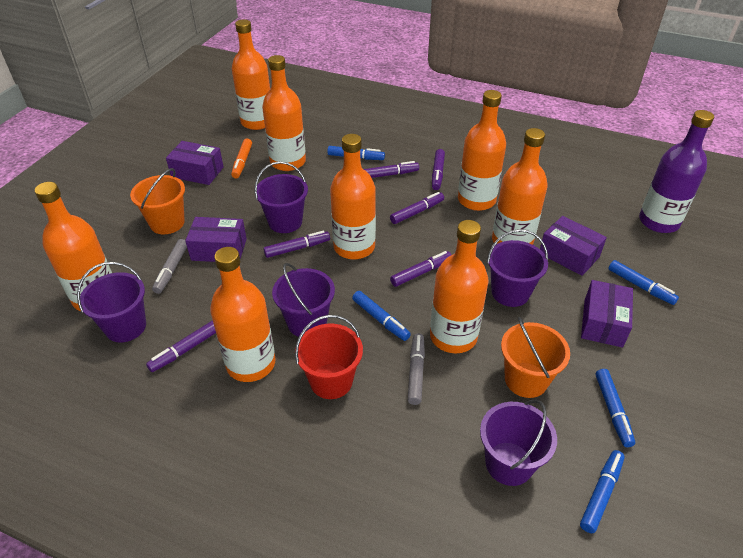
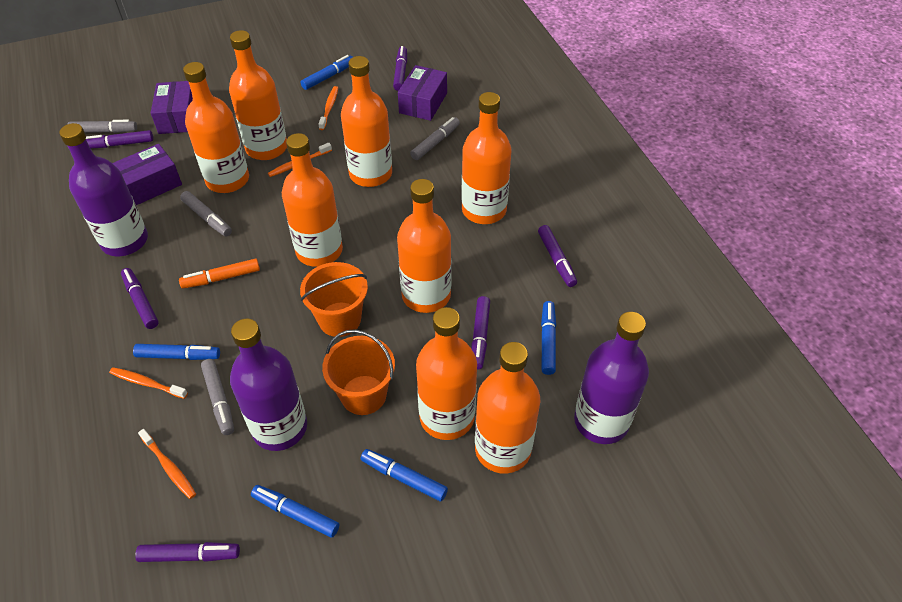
grey marker: [152,239,187,294] [408,333,425,405] = 2 -> [67,120,137,133] [180,191,232,236] [201,359,234,435] [410,117,460,160] = 4
orange toothbrush: none = 0 -> [109,367,188,399] [138,429,196,499] [268,143,332,177] [319,86,338,130] = 4
purple bottle: [639,110,714,233] = 1 -> [59,123,148,256] [230,319,307,451] [574,312,649,444] = 3
purple box: [166,141,224,185] [185,217,247,262] [540,216,607,276] [581,280,633,348] = 4 -> [112,144,182,205] [151,81,193,134] [398,65,447,121] = 3
purple bucket: [77,262,146,343] [255,161,308,233] [272,263,335,337] [480,400,557,486] [487,229,548,307] = 5 -> none = 0
red bucket: [295,315,363,399] = 1 -> none = 0

